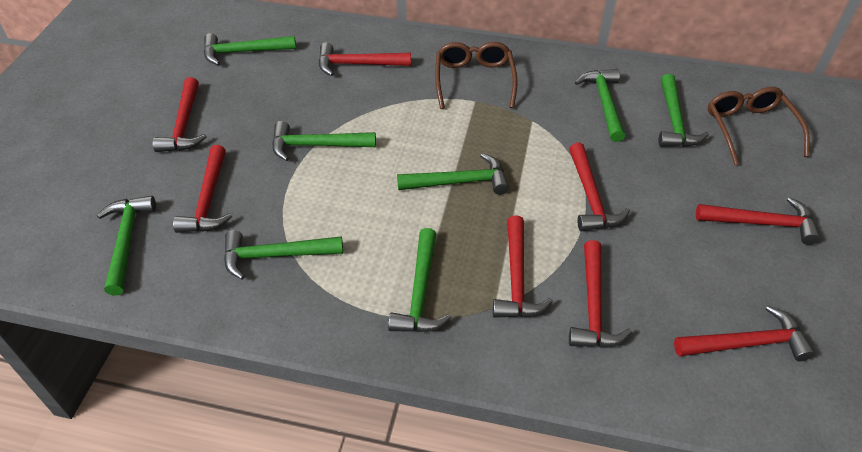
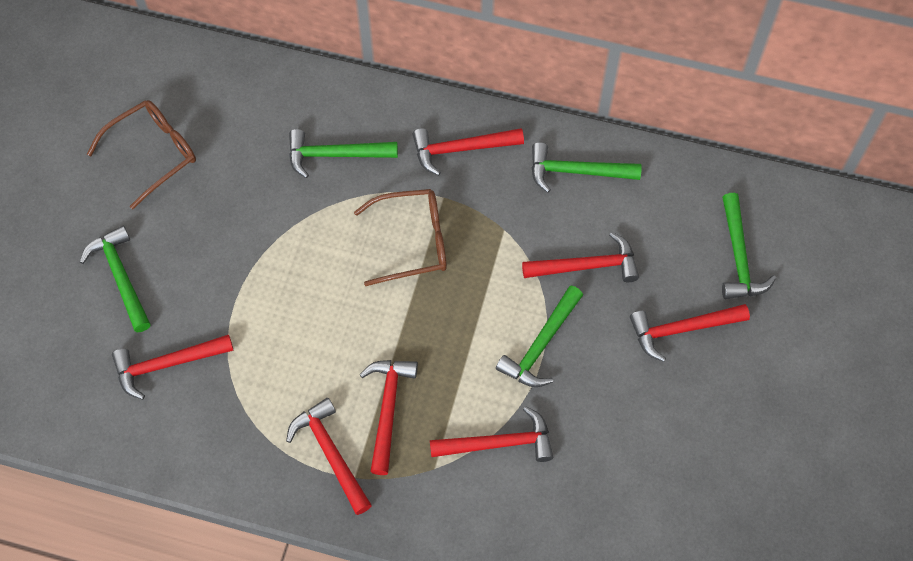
green hammer: [97,196,156,296] [204,33,296,65] [224,230,343,280] [272,121,376,161] [388,228,451,332] [397,153,509,195] [575,69,625,142] [658,74,709,147] = 8 -> [80,225,151,332] [289,129,398,178] [496,285,583,387] [531,142,642,193] [722,193,776,299] = 5
red hammer: [153,77,207,152] [173,145,232,233] [318,42,411,76] [493,215,553,318] [569,143,630,231] [569,240,632,347] [674,305,815,361] [696,197,820,245] = 8 -> [112,335,234,400] [286,398,372,515] [359,360,418,475] [412,128,524,176] [430,406,553,462] [522,232,639,282] [630,304,750,362] = 7

